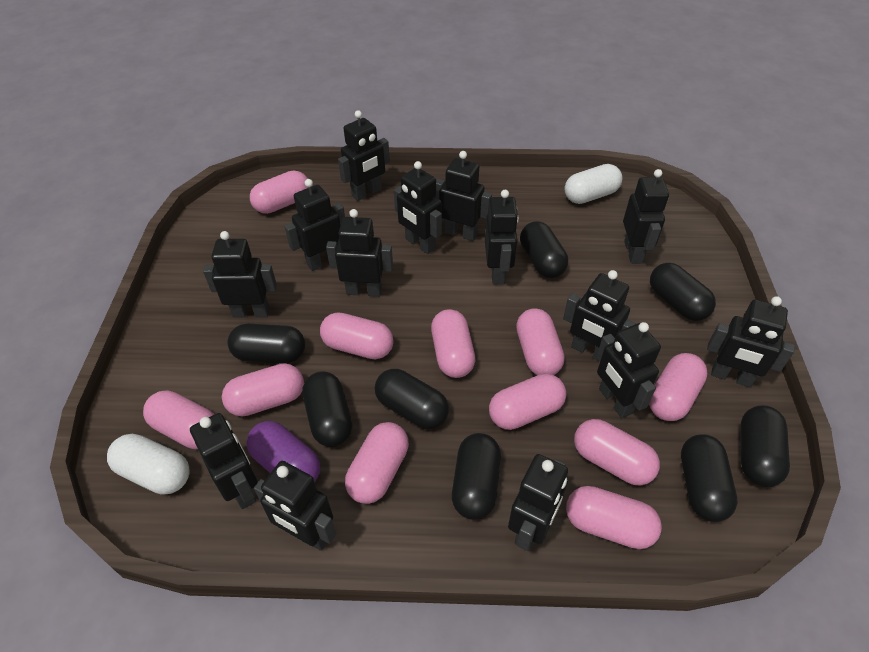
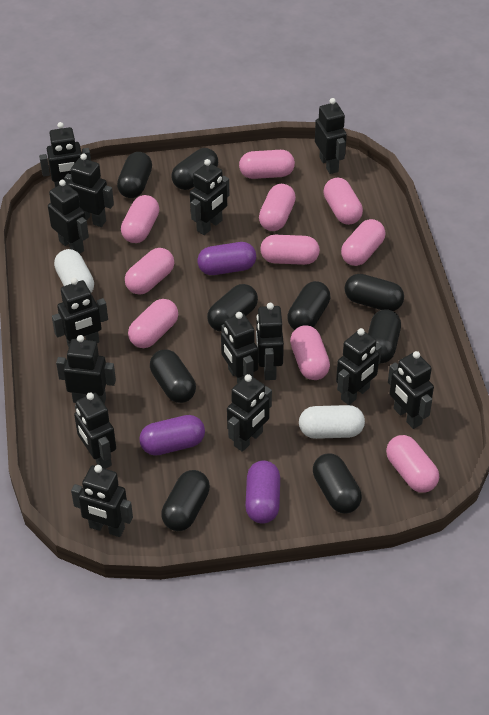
black capsule: [227,324,305,363] [303,371,352,447] [375,369,449,429] [452,433,501,520] [520,221,568,278] [650,263,716,321] [681,434,738,522] [740,405,790,487] = 8 -> [117,152,152,198] [150,349,196,403] [161,470,210,531] [172,148,218,190] [207,284,258,332] [287,281,330,330] [313,453,362,514] [345,274,404,311] [368,309,401,363] = 9
pink capsule: [143,390,215,449] [222,363,304,416] [250,171,308,214] [320,313,394,359] [345,422,409,504] [431,309,475,378] [489,373,566,430] [516,308,565,375] [566,486,662,549] [574,419,660,486] [649,353,708,421] = 11 -> [121,195,159,243] [125,248,174,295] [128,299,178,348] [239,150,295,179] [259,184,296,231] [260,235,320,265] [290,325,330,380] [323,178,363,225] [341,219,385,266] [386,435,439,493] = 10
purple capsule: [246,421,320,482] = 1 -> [139,415,205,456] [197,242,256,275] [245,460,280,524] = 3

